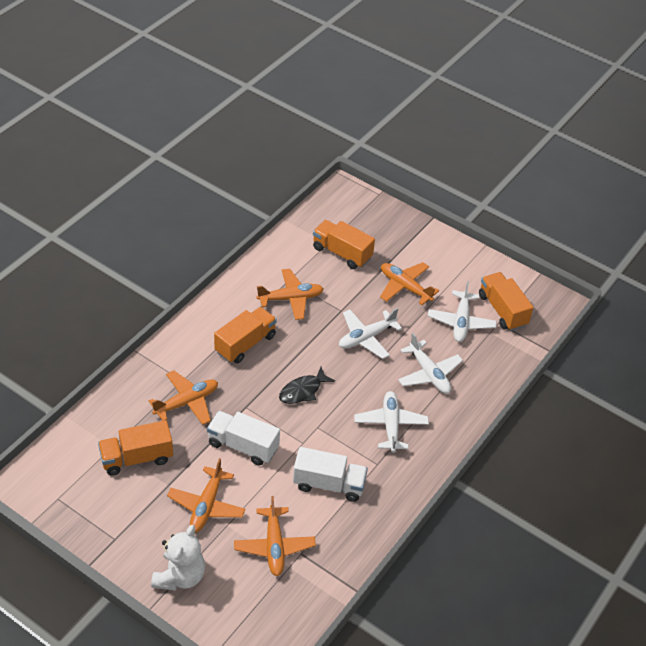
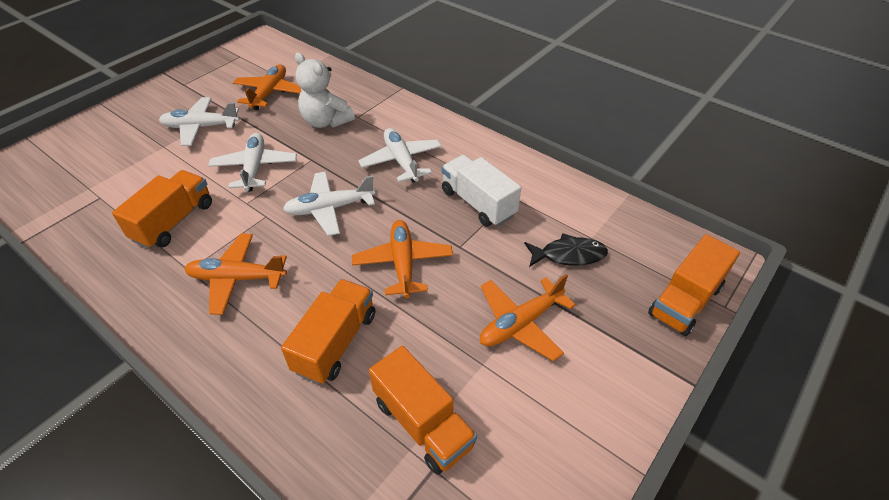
orange plane: [149,371,218,425] [167,458,246,532] [234,496,316,576] [256,269,324,320] [380,262,439,305] = 5 -> [184,234,287,315] [233,64,302,110] [352,220,453,298] [480,274,575,361] = 4
white truck: [207,411,280,466] [293,447,368,502] = 2 -> [441,155,521,227] = 1

